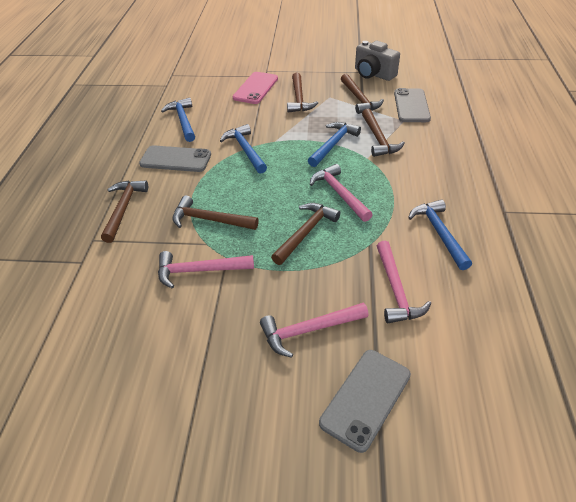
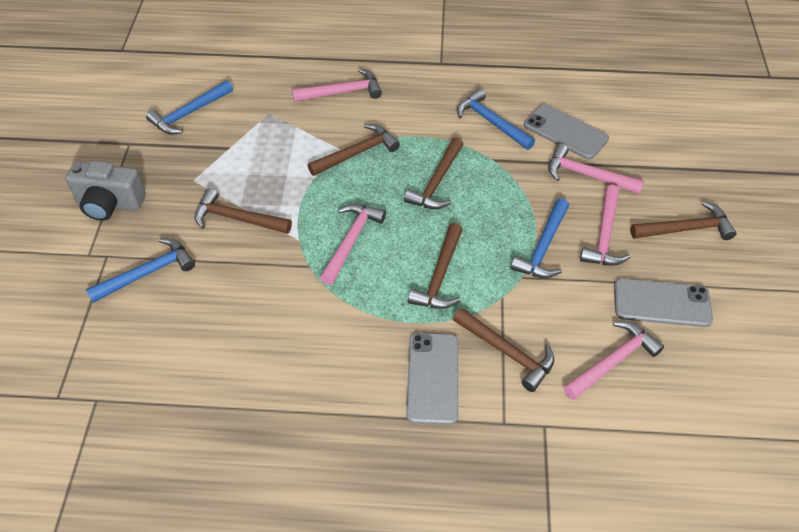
pink hammer: [158,251,254,289] [260,303,369,358] [310,164,373,222] [377,241,431,323] = 4 -> [292,68,382,102] [320,204,386,285] [549,144,644,194] [564,321,664,400] [580,185,631,266] = 5
pink phone: [232,72,278,104] = 1 -> none = 0

